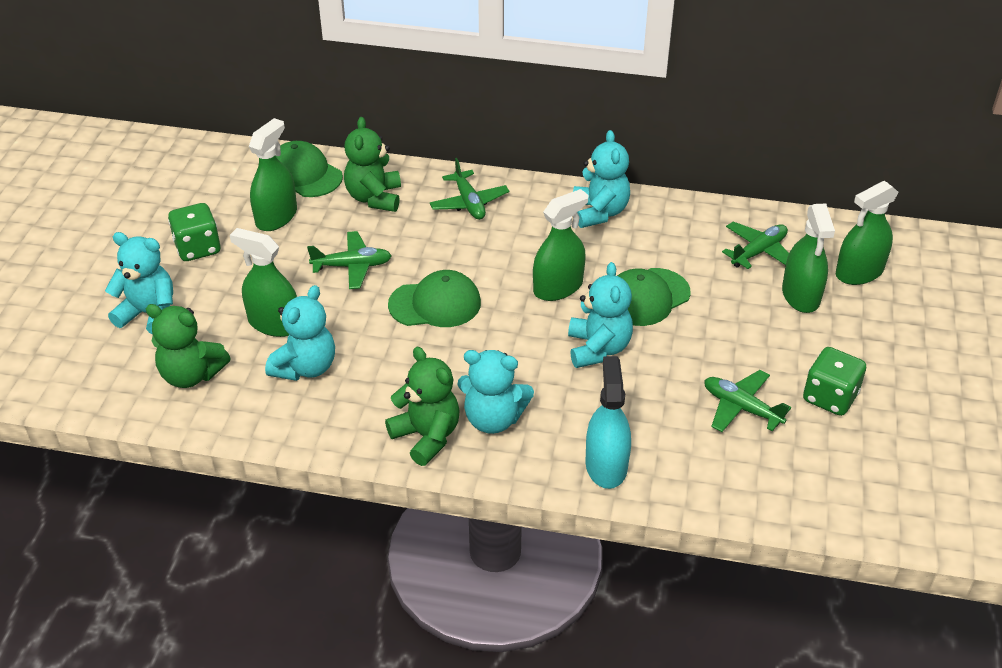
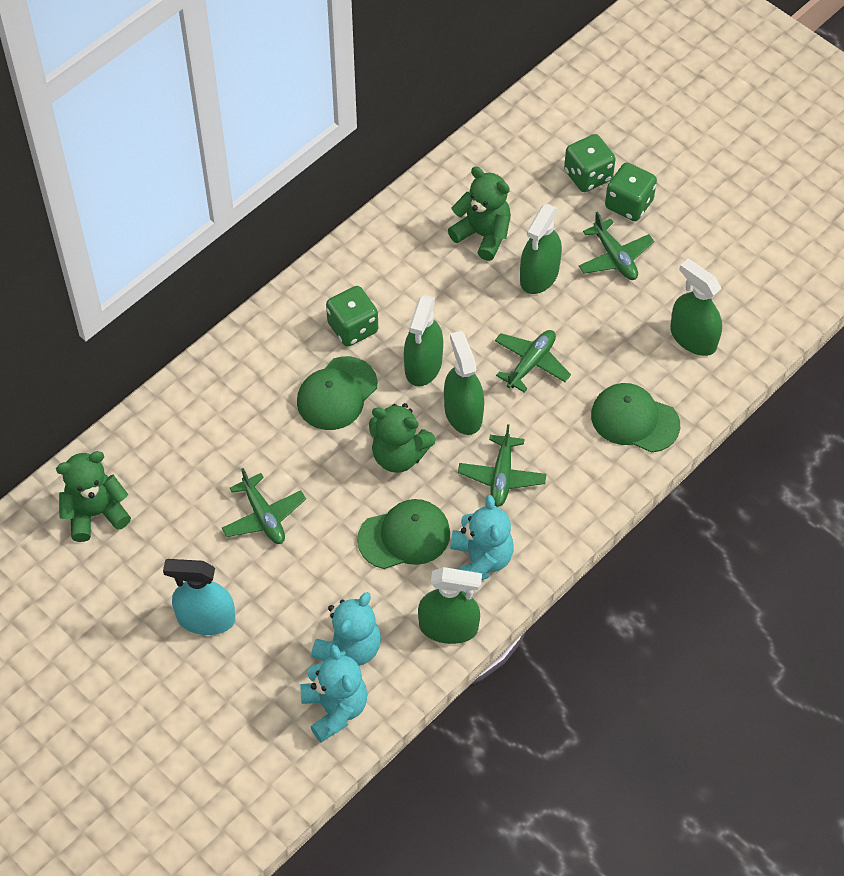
green dice: [168,203,220,261] [803,347,866,416] = 2 -> [326,286,378,347] [564,134,616,192] [605,162,657,221] = 3
turquoise teddy bear: [105,232,173,334] [265,285,335,381] [457,350,534,434] [568,262,633,368] [573,130,630,228] = 5 -> [300,645,367,742] [311,592,381,666] [450,495,513,580] = 3

